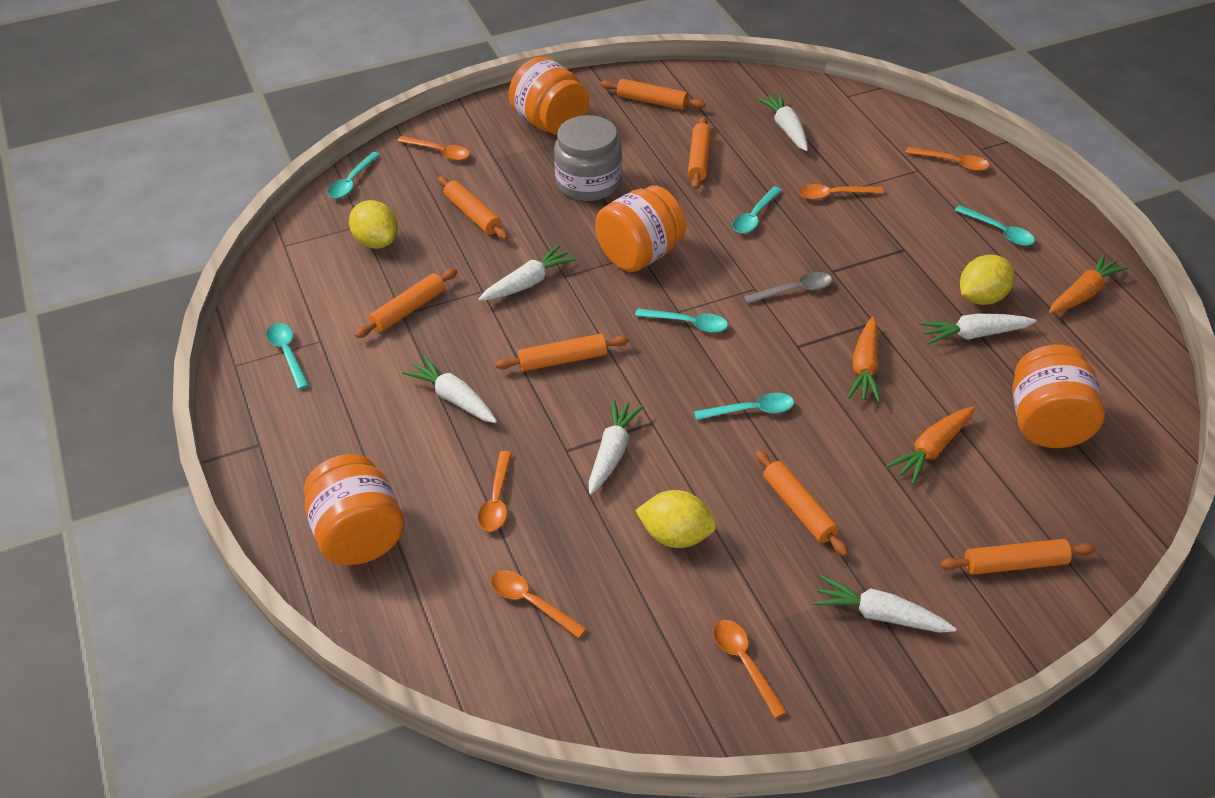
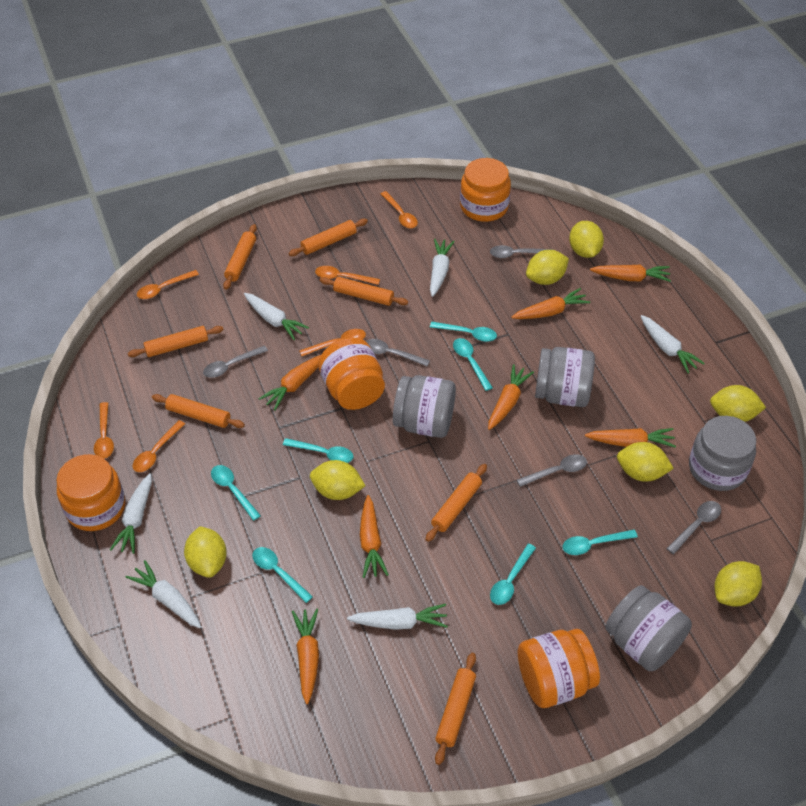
grey jar: [554,115,622,201] = 1 -> [393,375,456,438] [535,347,595,407] [605,585,692,671] [689,416,756,491] = 4
grey spoon: [744,272,832,304] = 1 -> [203,345,268,378] [366,339,430,366] [490,245,554,258] [517,454,587,487] [666,501,721,554] = 5
orange carrot: [847,317,881,402] [886,407,975,485] [1049,254,1129,313] = 3 -> [258,355,321,411] [292,609,319,704] [360,495,389,578] [488,364,534,430] [512,288,590,319] [585,428,676,448] [590,265,671,282] = 7
turquoise spoon: [266,323,309,390] [328,152,380,198] [635,308,728,333] [694,393,794,420] [732,187,782,233] [955,205,1035,246] = 6 -> [211,465,261,521] [252,547,313,603] [283,438,354,463] [430,322,497,342] [453,338,493,391] [490,544,536,605] [563,530,638,555] = 7
yellow lemon: [349,200,398,249] [635,490,717,548] [960,255,1015,305] = 3 -> [184,526,227,578] [310,460,366,500] [526,250,569,285] [569,221,604,258] [617,442,674,481] [710,385,766,422] [715,561,762,607] = 7

